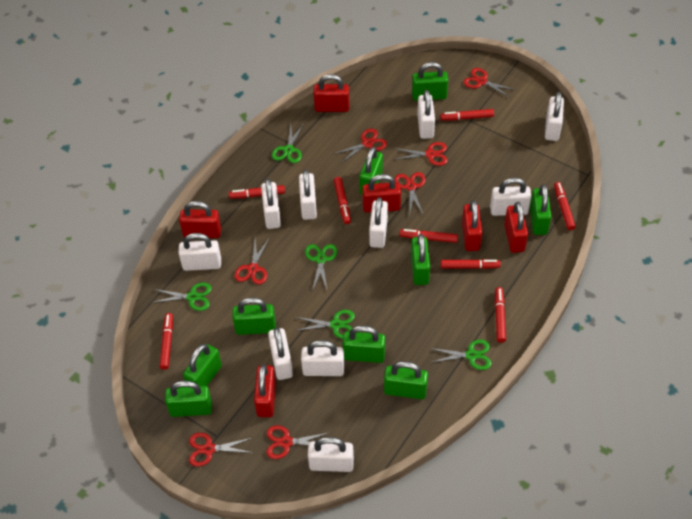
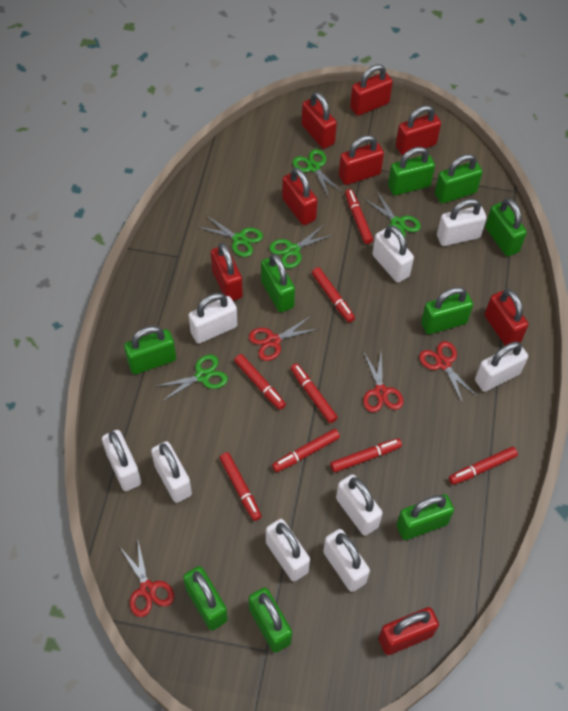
red padlock: [179,201,221,238] [254,364,276,417] [314,74,350,112] [362,174,401,213] [462,200,483,251] [504,202,528,253] = 6 -> [211,243,243,301] [282,168,318,225] [302,92,337,149] [339,135,384,185] [350,64,393,116] [378,607,439,655] [396,105,441,155] [485,289,529,346] = 8
red scissors: [189,433,253,467] [235,239,269,284] [266,425,331,459] [334,129,387,163] [394,142,447,166] [395,172,425,216] [464,68,516,98] = 7 -> [119,541,174,617] [249,316,318,361] [363,351,404,412] [419,341,478,403] = 4
white padlock: [179,233,221,271] [261,179,281,229] [268,327,293,380] [299,169,317,220] [301,340,344,376] [308,437,354,472] [369,197,388,248] [417,90,435,139] [490,178,532,216] [545,92,564,141] = 10 -> [102,430,141,491] [151,441,192,503] [189,293,237,344] [266,519,310,581] [323,529,370,592] [336,474,383,536] [372,225,414,283] [437,199,487,246] [475,342,528,392] = 9

